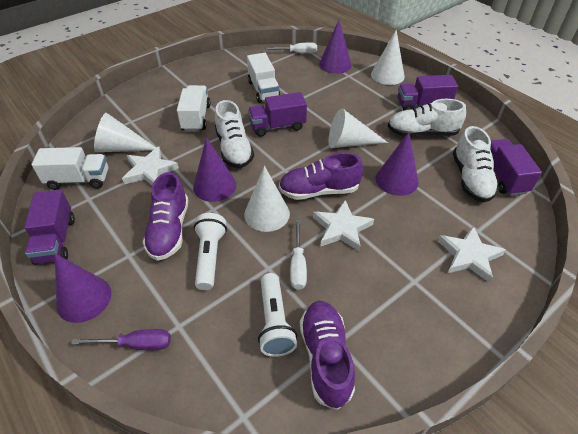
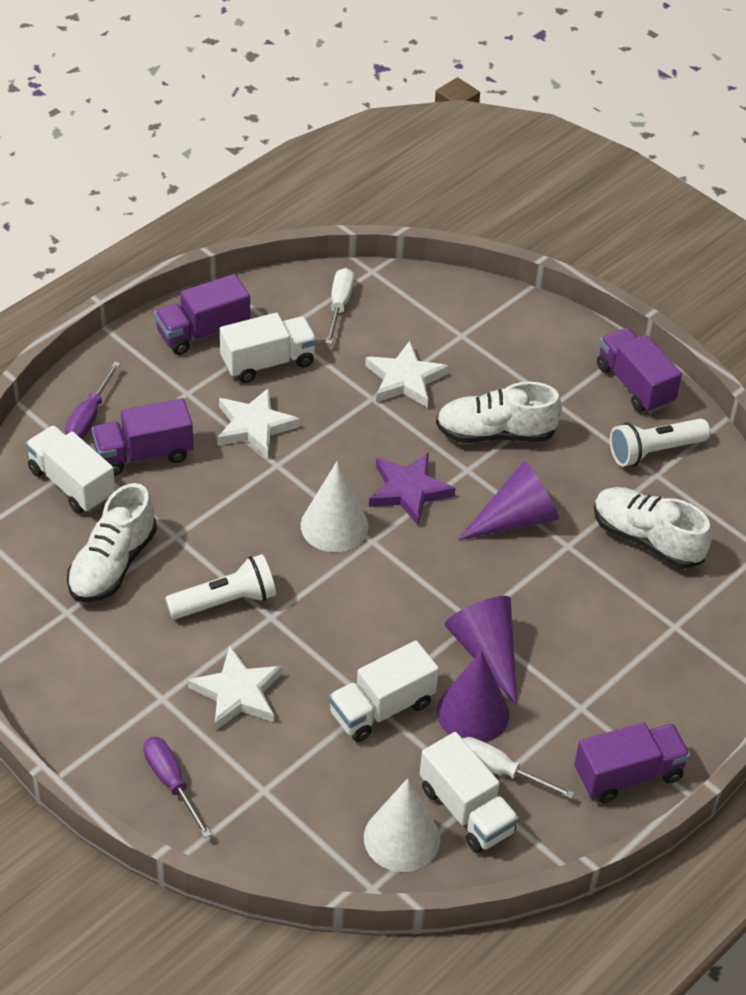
purple cone: [55,254,112,323] [193,137,236,202] [319,20,351,74] [376,132,419,196] = 4 -> [437,651,509,742] [444,596,517,705] [458,461,559,540] = 3
purple screwdriver: [71,329,171,350] = 1 -> [65,361,121,439] [143,737,212,838] = 2
purple shoe: [143,172,188,261] [279,152,363,200] [300,301,355,410] = 3 -> none = 0
purple star: none = 0 -> [369,452,455,525] = 1
white cone: [94,113,156,152] [244,166,290,232] [329,108,388,148] [371,30,405,85] = 4 -> [301,461,368,552] [364,778,440,872] = 2
white truck: [31,147,108,190] [177,85,211,132] [247,53,281,103] = 3 -> [25,425,115,514] [220,313,317,383] [329,640,439,742] [420,732,519,853] = 4

